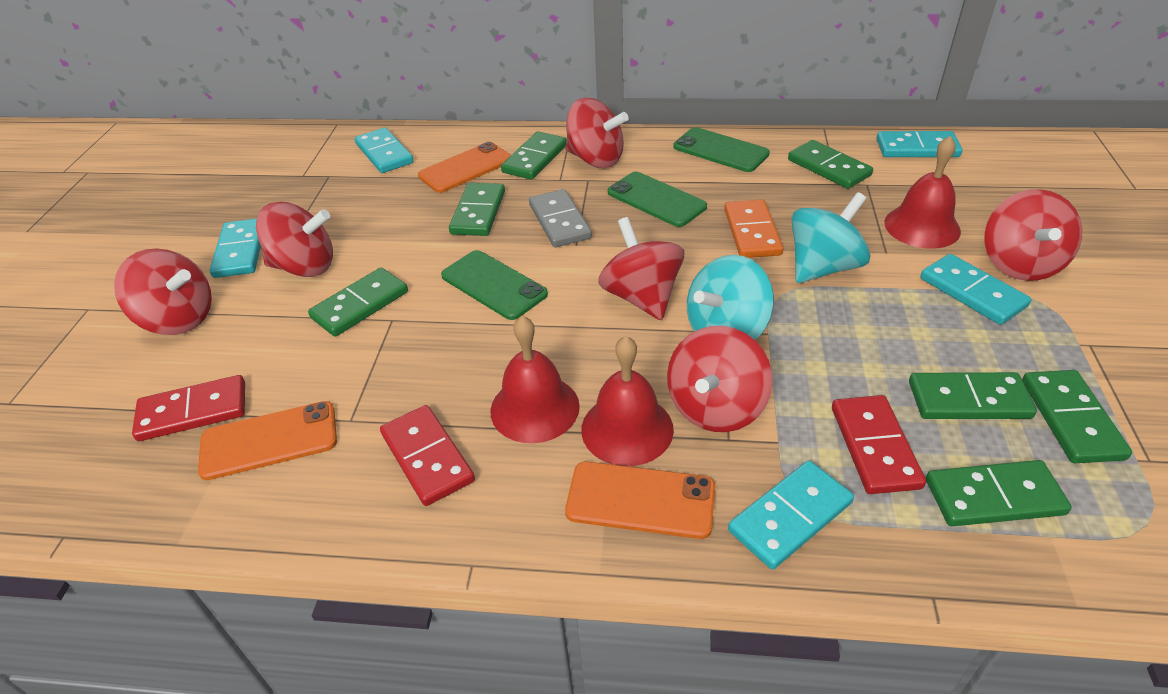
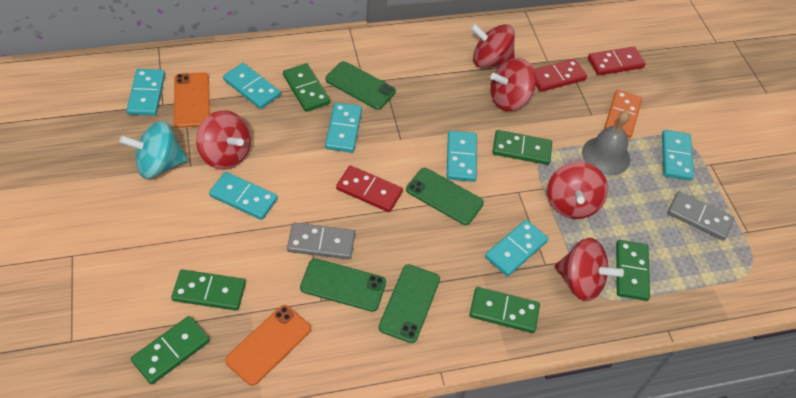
green domino: [308,268,408,337] [449,183,505,236] [501,131,567,180] [788,140,873,189] [909,372,1037,419] [926,460,1072,526] [1022,370,1132,463] = 7 -> [131,316,210,385] [171,269,246,311] [283,63,330,112] [469,287,540,333] [492,130,552,165] [616,240,650,301] = 6
green phone: [441,250,548,320] [608,172,707,227] [673,127,770,172] = 3 -> [300,258,386,312] [325,61,396,110] [379,264,440,343] [406,168,484,225] = 4
grey bell: none = 0 -> [582,111,630,176] = 1
grey domino: [529,189,592,247] = 1 -> [287,223,355,260] [668,191,734,240] = 2
orange phone: [198,401,337,480] [418,142,511,193] [565,462,715,539] = 3 -> [174,72,210,128] [225,305,311,386] = 2
red bell: [490,316,580,443] [581,336,674,466] [884,136,961,249] = 3 -> none = 0
red spinning top: [114,249,212,335] [256,202,333,277] [566,98,629,168] [598,217,684,320] [667,326,773,432] [985,189,1082,281] = 6 -> [196,110,251,170] [470,24,515,68] [490,58,536,111] [547,162,608,219] [555,238,624,302] = 5
turquoise domino: [210,218,261,278] [355,128,414,173] [728,460,854,570] [877,131,962,157] [920,254,1031,325] = 5 -> [127,69,165,116] [209,172,278,220] [223,63,281,109] [325,102,362,153] [447,131,477,182] [485,220,548,277] [662,130,694,181] = 7
turquoise spinning top: [687,255,774,340] [792,192,870,283] = 2 -> [119,121,188,179] = 1

